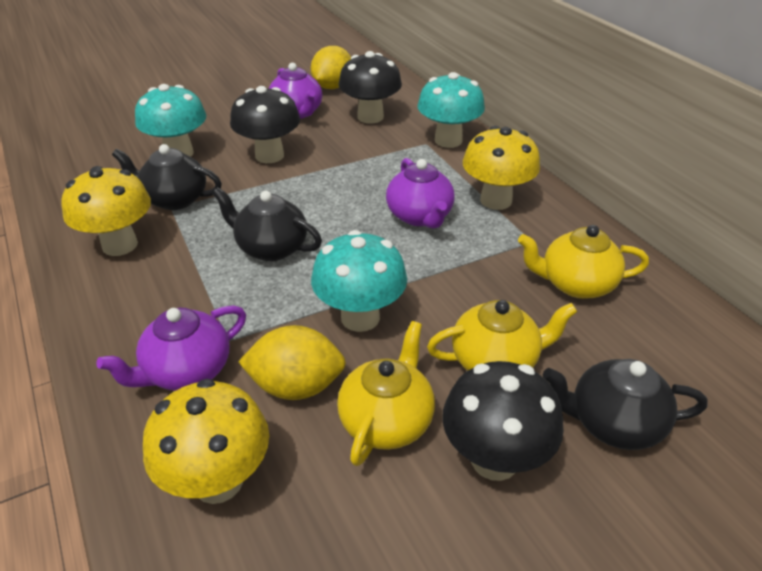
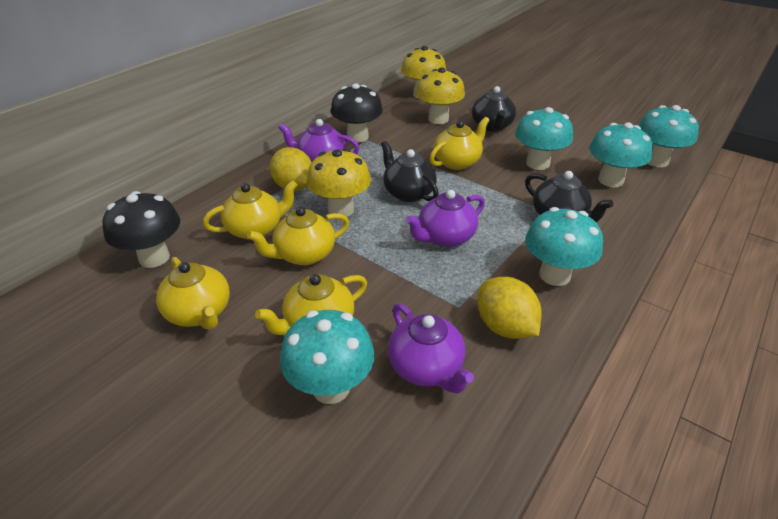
black mushroom: [230,86,300,163] [339,51,402,124] [442,361,564,481] = 3 -> [102,191,180,268] [331,83,383,143] = 2
turquoise mushroom: [135,84,206,157] [311,230,407,332] [417,72,485,148] = 3 -> [280,310,374,404] [515,107,573,170] [525,207,603,286] [589,123,653,187] [638,105,699,167] = 5
yellow teapot: [337,321,435,466] [427,300,577,371] [518,225,649,299] = 3 -> [156,257,230,330] [203,180,298,240] [247,207,349,265] [255,274,367,335] [430,117,490,170] = 5

